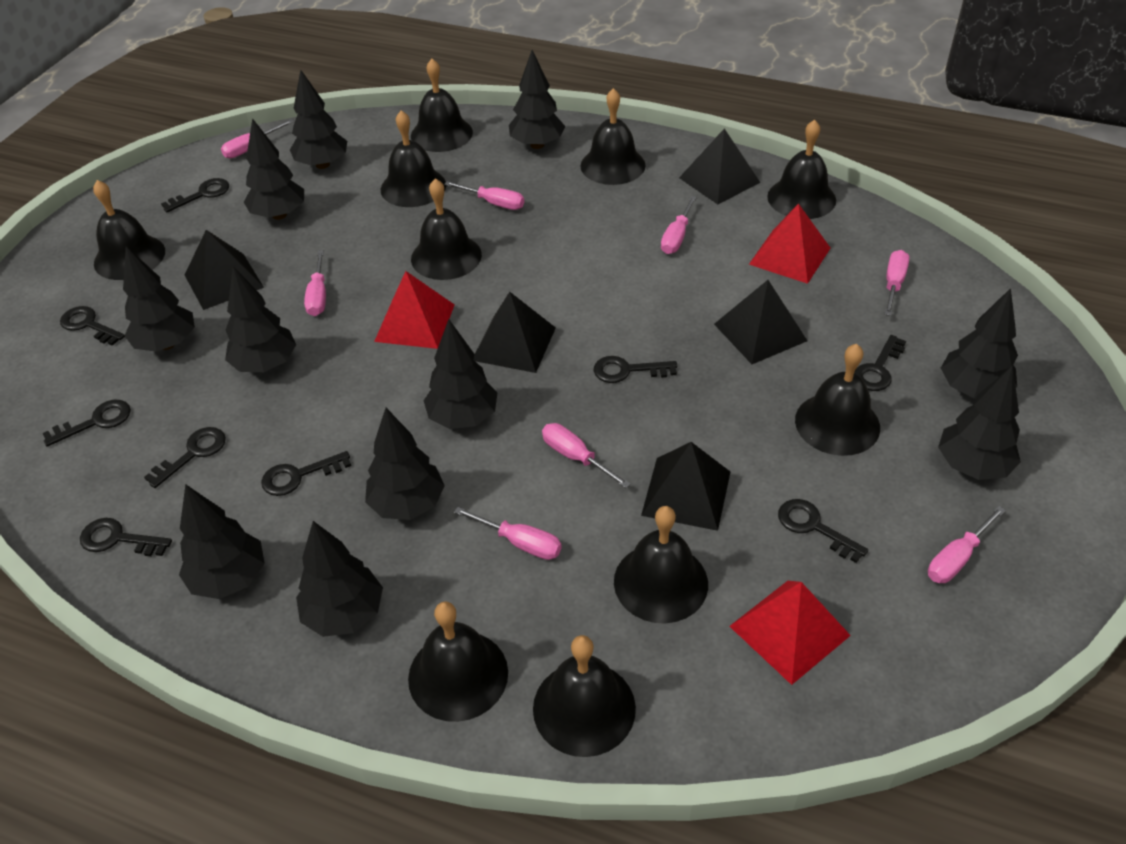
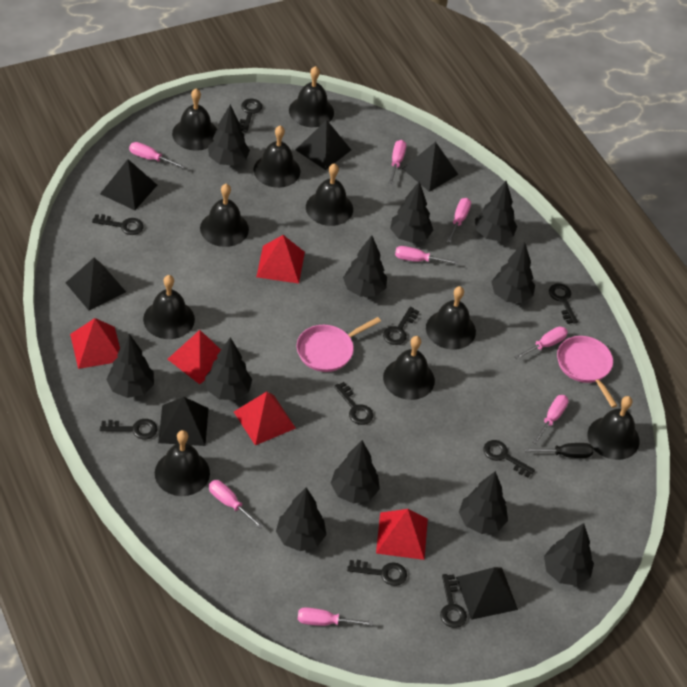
black pyramid: [185,230,264,310] [474,292,556,373] [641,442,730,531] [679,129,761,205] [714,280,807,364] = 5 -> [66,258,126,310] [100,159,157,210] [158,397,209,446] [296,120,351,170] [402,142,459,192] [456,567,518,620] = 6
black screwdriver: none = 0 -> [525,443,593,458] = 1
pink pan: none = 0 -> [297,317,381,372] [557,336,618,408] = 2
red pyramid: [374,271,455,349] [729,581,851,685] [749,203,830,284] = 3 -> [70,318,120,369] [168,330,221,384] [234,392,296,445] [256,235,305,284] [376,509,428,560] = 5

